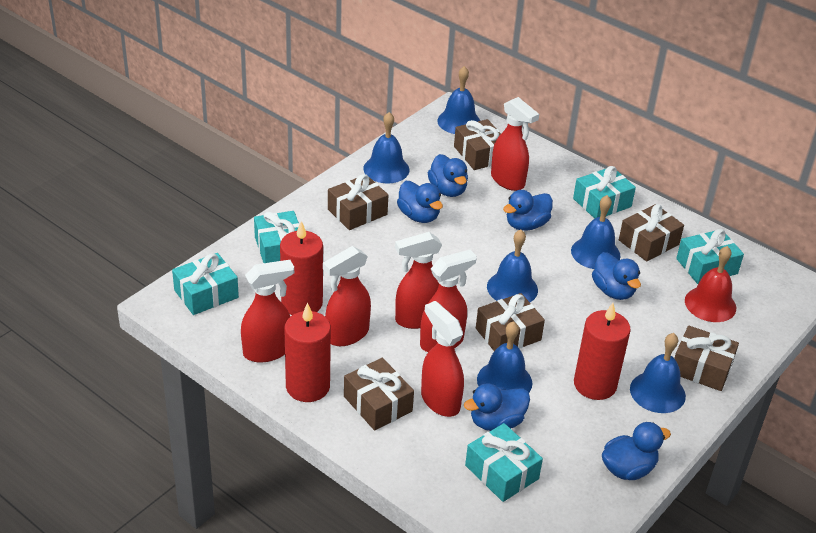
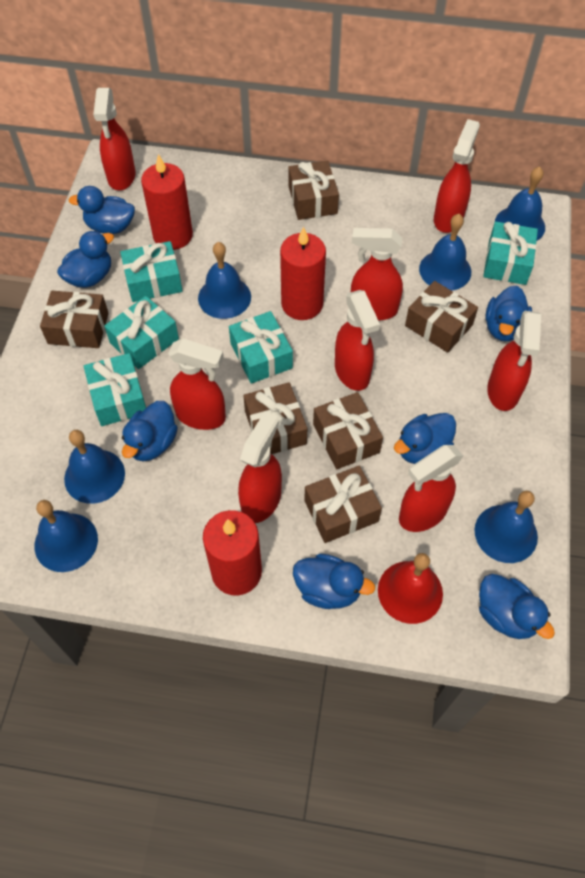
blue duck: [397,181,443,223] [428,154,468,197] [464,383,530,431] [503,190,553,231] [592,252,641,300] [602,422,671,480] = 6 -> [57,231,114,288] [69,186,135,234] [122,401,178,461] [293,554,375,609] [394,413,456,464] [479,574,555,639] [485,286,532,341] = 7
red spray bottle: [241,260,294,362] [323,246,371,346] [395,232,442,329] [420,250,477,352] [421,301,464,417] [491,97,539,191] = 6 -> [93,88,135,190] [168,338,226,430] [238,411,282,523] [335,290,380,391] [351,228,403,321] [399,445,463,532] [434,119,480,233] [487,311,541,411] = 8

